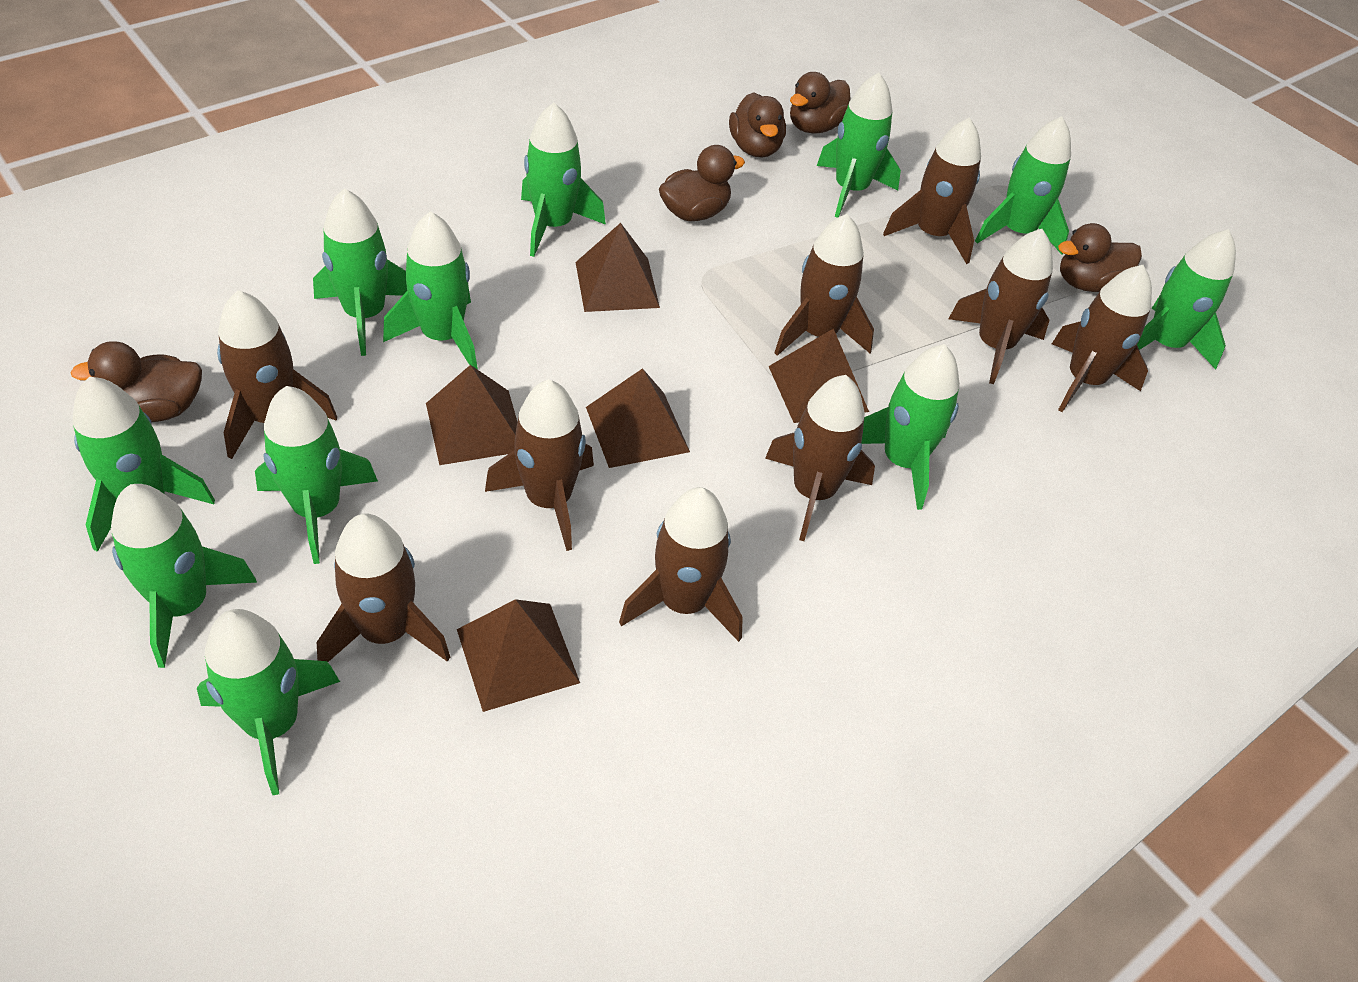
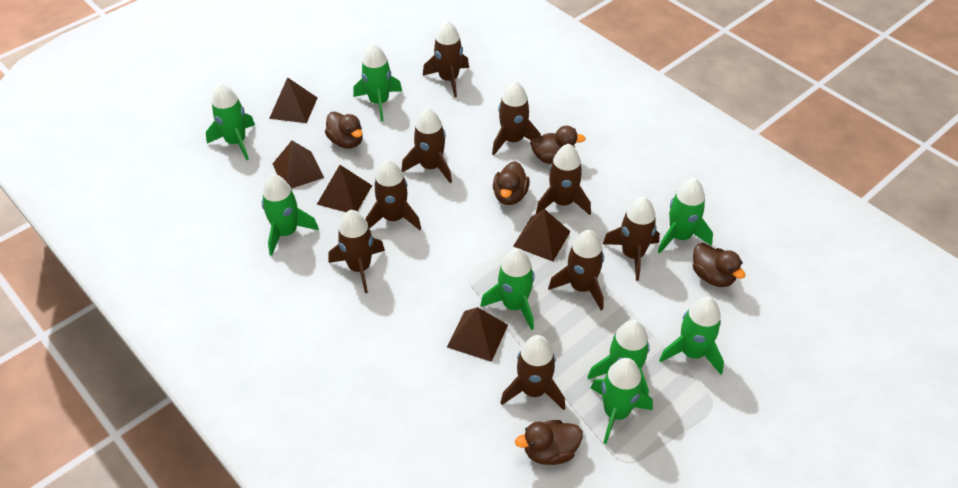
green rocket: [72,377,215,552] [111,484,257,668] [197,609,340,795] [255,386,378,564] [313,188,407,356] [383,211,478,370] [521,102,606,257] [817,73,901,218] [861,344,960,510] [975,116,1071,255] [1137,229,1236,370] = 11 -> [206,83,255,160] [262,174,319,256] [353,43,402,121] [480,248,535,330] [587,320,650,395] [590,358,653,444] [658,178,713,254] [659,296,724,375] = 8

